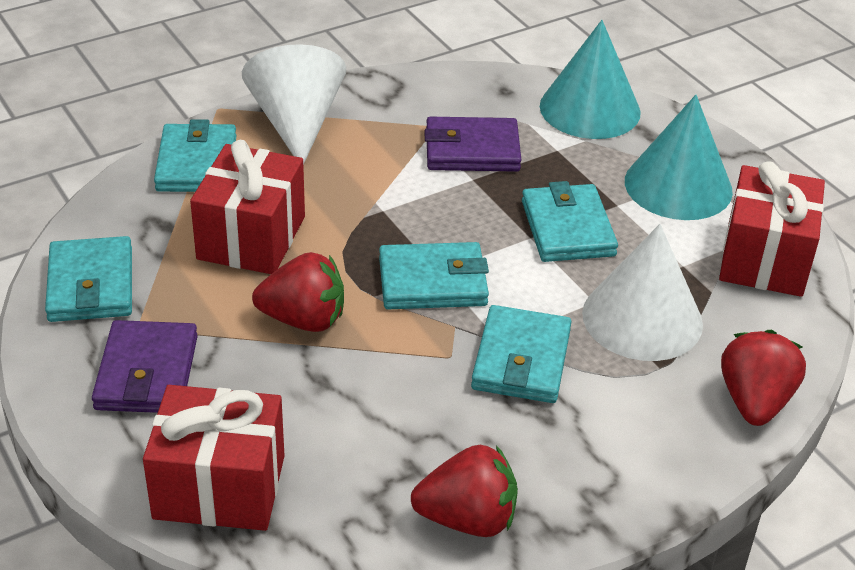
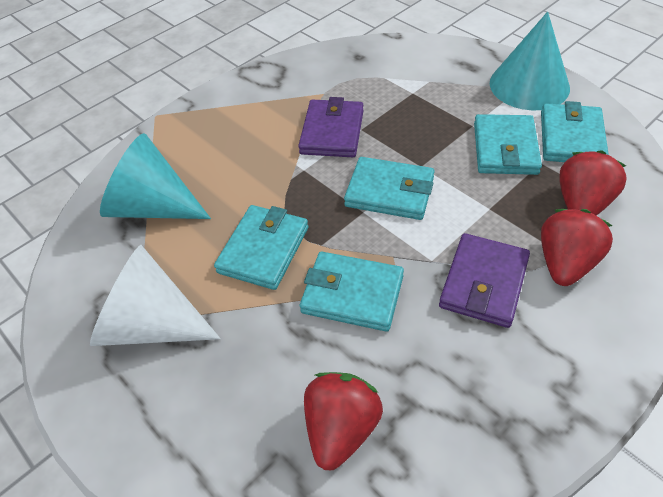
red gift: [143,385,285,531] [190,140,305,274] [719,161,825,297] = 3 -> none = 0
white cone: [242,44,346,165] [582,224,703,361] = 2 -> [90,245,221,346] = 1

